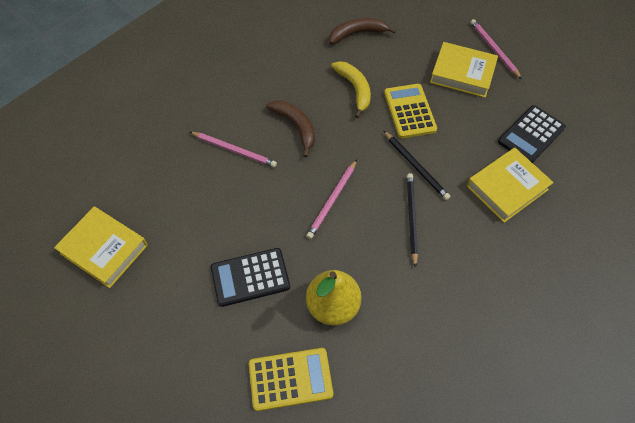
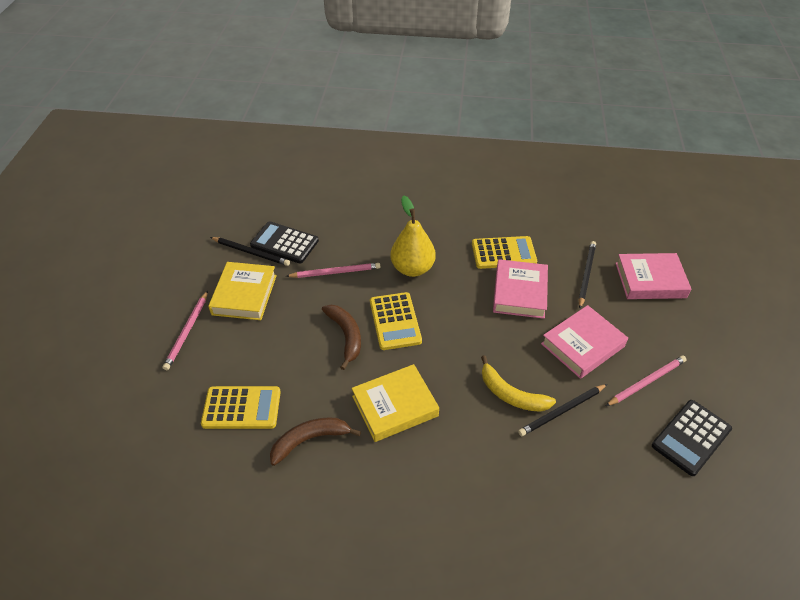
black pencil: [384,131,451,200] [407,173,418,268] = 2 -> [210,237,290,266] [518,384,607,436] [579,241,596,308] = 3
pink book: none = 0 -> [493,259,548,319] [541,305,628,379] [615,253,691,299] = 3
yellow book: [54,207,148,288] [430,42,498,98] [467,148,554,223] = 3 -> [208,262,277,320] [352,364,439,442] = 2
yellow calculator: [249,348,333,411] [384,84,437,138] = 2 -> [201,386,281,429] [370,292,422,350] [472,236,537,269] = 3

